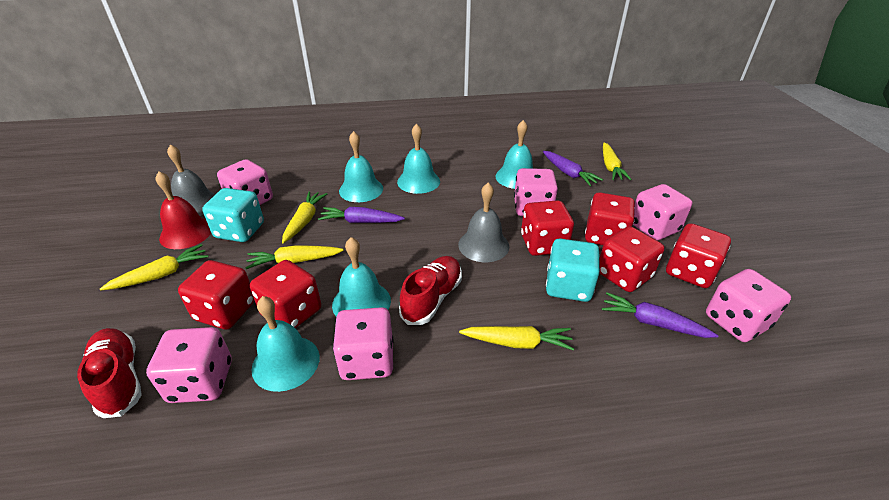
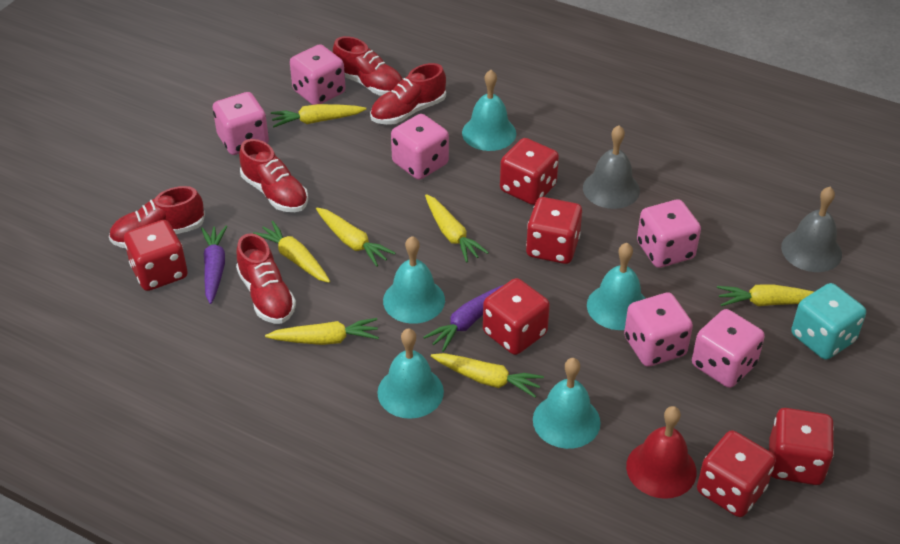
purple carrot: [318,207,405,223] [543,151,603,186] [602,292,718,338] = 3 -> [201,226,227,304] [423,285,504,352] = 2
red shoe: [77,328,142,418] [399,256,462,325] = 2 -> [109,186,205,248] [236,233,296,324] [239,139,308,212] [333,36,403,96] [370,63,446,125] = 5
turquoise dice: [202,188,264,242] [546,239,600,302] = 2 -> [791,283,866,360] = 1
yellow carrot: [100,244,209,291] [245,245,344,269] [282,191,327,243] [459,326,574,350] [603,142,632,180] = 5 -> [253,221,330,283] [265,318,379,345] [271,104,366,127] [316,208,395,267] [425,194,489,263] [431,353,544,398] [717,284,814,306] = 7

